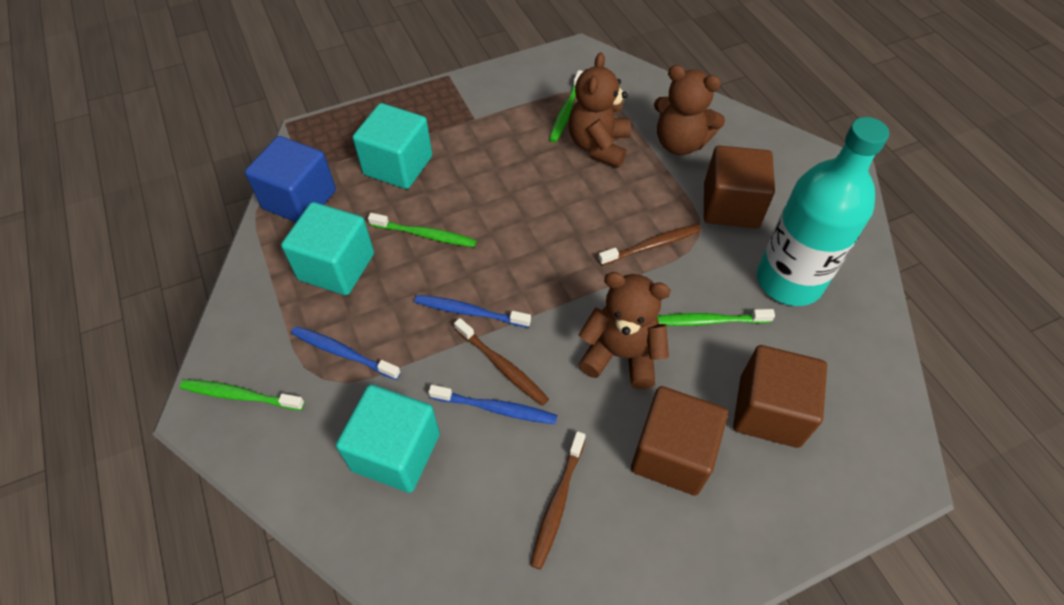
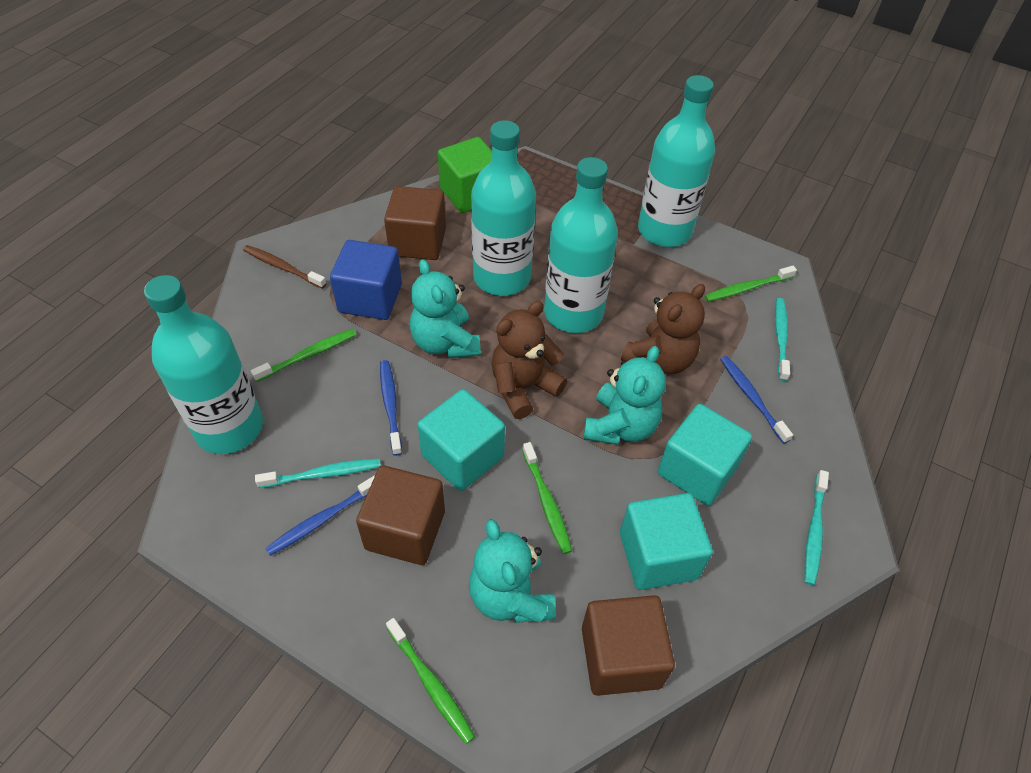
brown teddy bear: [569,52,631,168] [578,272,671,389] [654,65,725,155] = 3 -> [491,301,567,419] [621,284,705,374] = 2
brown toothbrush: [454,318,549,406] [530,431,586,570] [598,224,701,266] = 3 -> [243,245,326,289] = 1
green cube: none = 0 -> [438,137,492,213] = 1
turquoise bottle: [757,117,889,306] = 1 -> [144,275,263,454] [471,120,536,296] [544,157,618,333] [638,75,715,247] = 4
turquoise teddy bear: none = 0 -> [410,259,481,358] [469,519,556,623] [584,346,666,445] = 3
turquoise toothbrush: none = 0 -> [255,459,381,488] [775,298,790,381] [805,470,829,586] = 3

